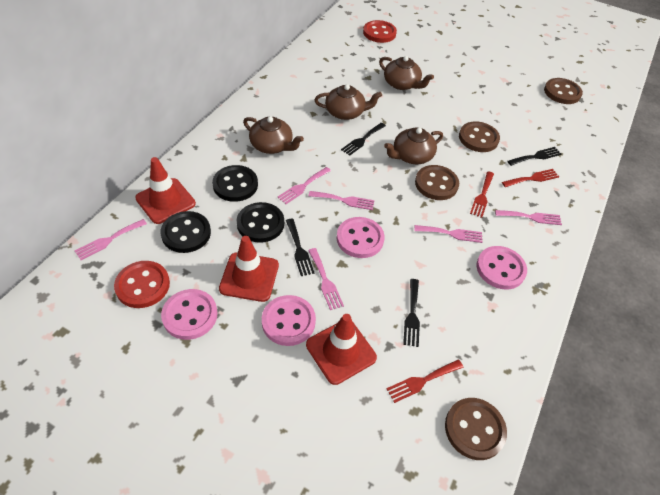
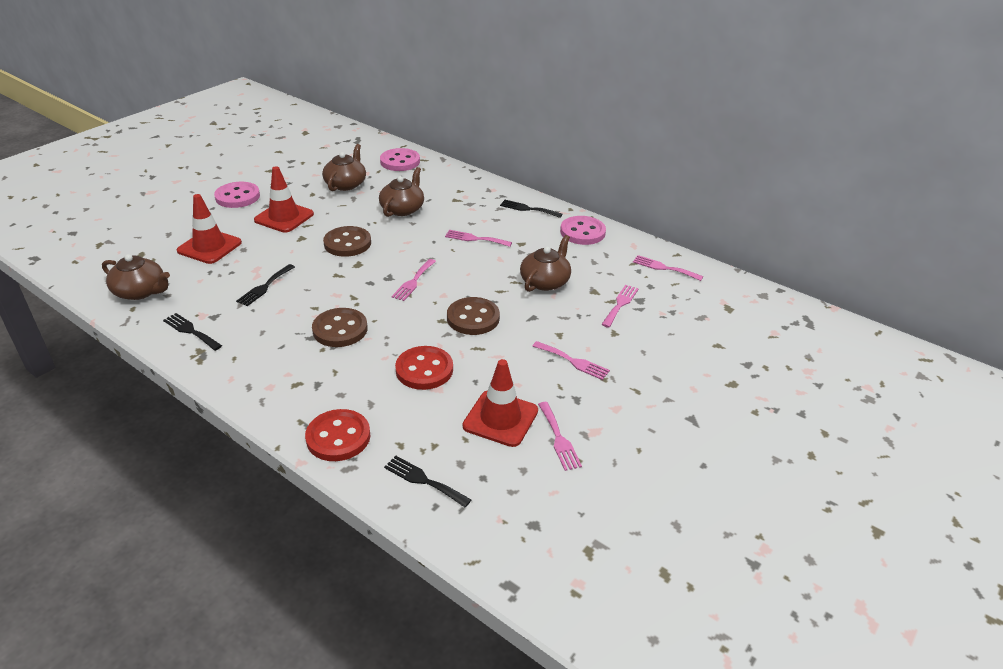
black button: [160,211,211,253] [212,165,258,202] [237,202,284,243] = 3 -> none = 0
brown button: [415,165,459,200] [445,398,507,460] [459,121,500,152] [544,78,583,104] = 4 -> [312,308,368,347] [323,226,371,257] [447,297,500,335] = 3
pink button: [161,289,218,340] [262,295,316,346] [336,217,385,258] [476,246,527,289] = 4 -> [214,182,260,208] [380,148,420,171] [560,216,606,245] = 3
red fork: [387,359,464,403] [470,171,494,218] [502,169,559,187] = 3 -> none = 0

